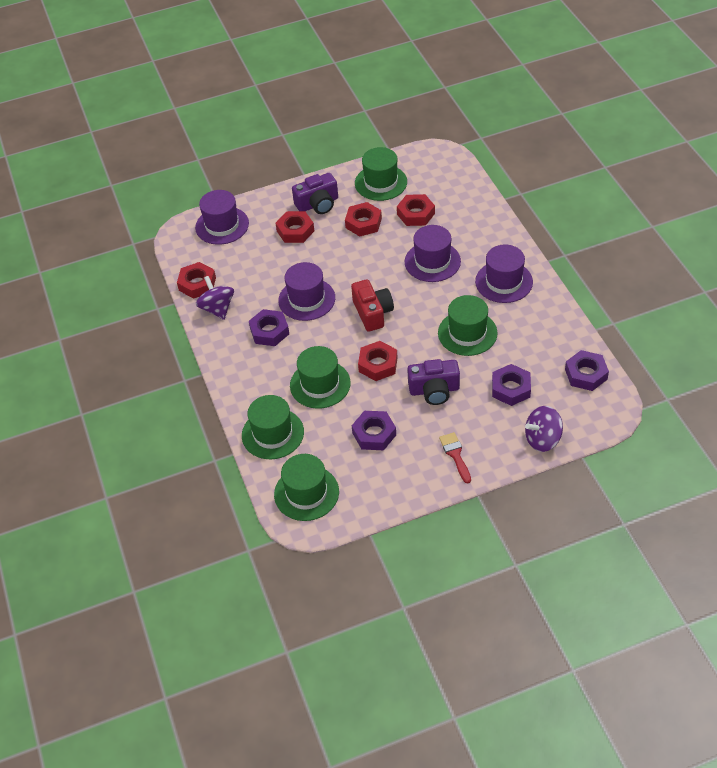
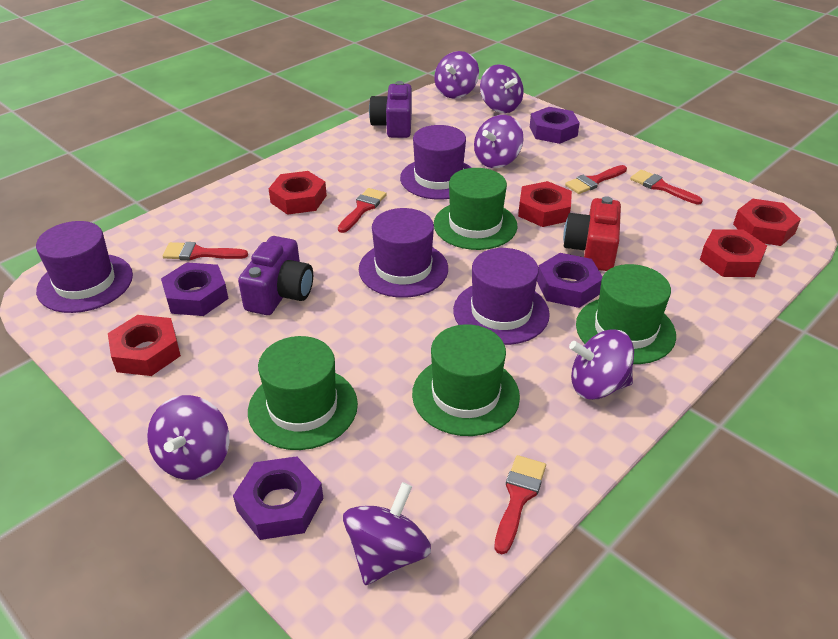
green hat: [242,395,304,459] [274,454,339,521] [290,346,351,409] [355,147,407,201] [438,295,497,356] = 5 -> [248,336,358,450] [412,324,520,436] [434,168,517,250] [576,264,676,364] = 4
purple spinning top: [196,276,234,320] [525,406,563,452] = 2 -> [147,395,229,480] [343,482,431,585] [434,51,479,98] [474,115,523,168] [480,64,523,113] [569,329,634,400] = 6
red brush: [439,432,471,484] = 1 -> [163,242,248,260] [338,188,387,233] [494,455,546,554] [565,165,627,194] [630,170,703,205] = 5

